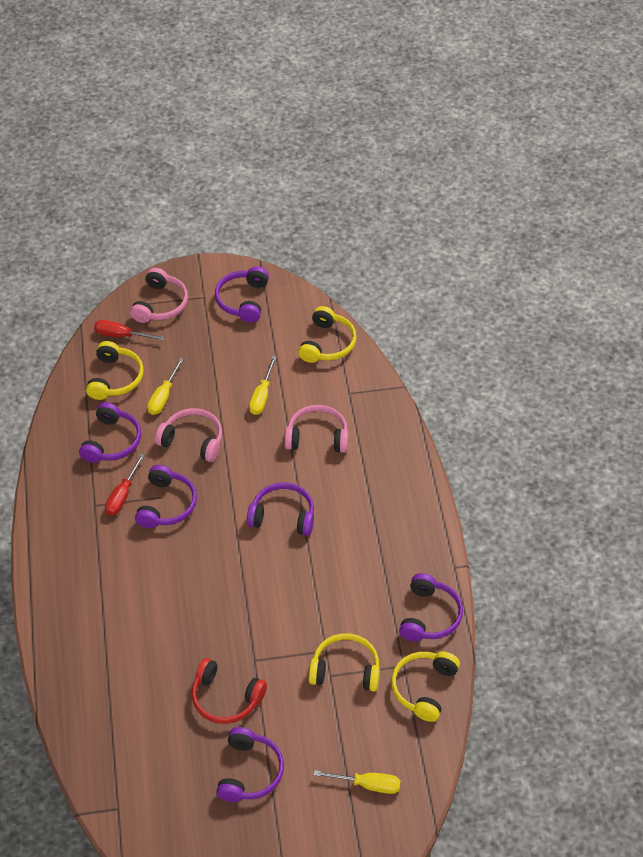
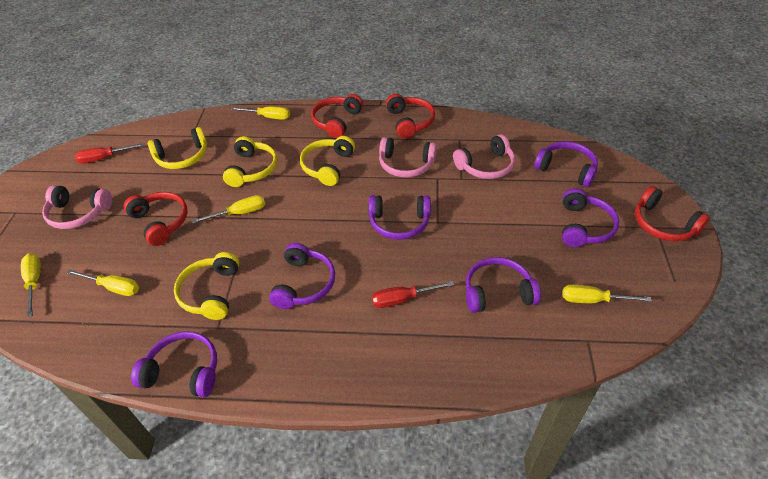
red headphones: [192,658,267,724] = 1 -> [124,192,188,246] [311,94,363,138] [386,94,435,139] [635,186,710,242] = 4
yellow screwdriver: [147,358,184,415] [249,356,277,415] [313,770,401,794] = 3 -> [21,253,41,317] [67,269,139,296] [192,195,265,223] [230,106,290,120] [562,284,652,303] = 5

